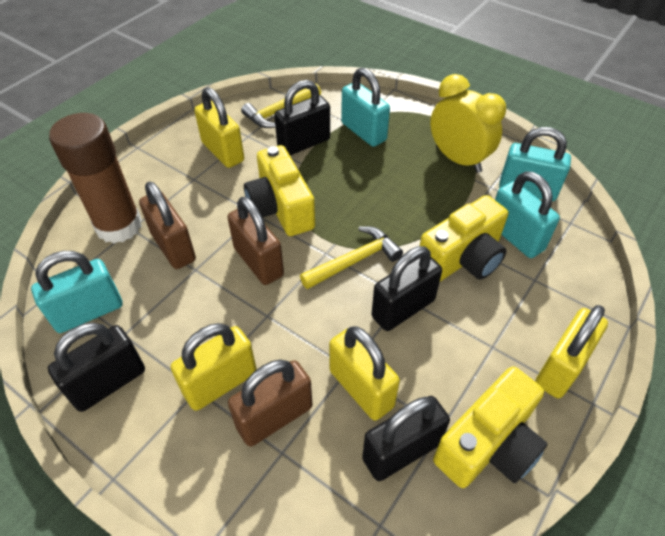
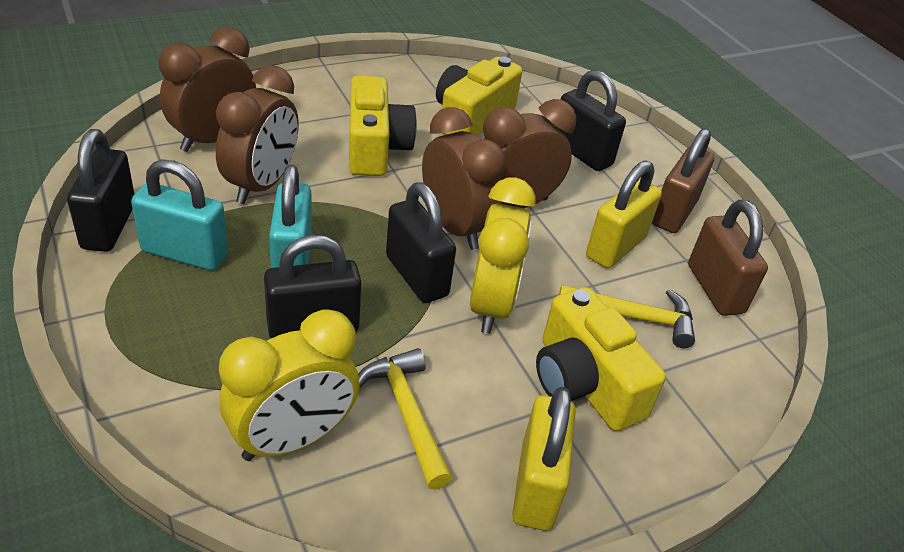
brown clock: none = 0 -> [159,27,256,152] [216,65,299,204] [422,107,506,250] [483,99,576,208] = 4
brown glue stick: [49,113,142,243] = 1 -> none = 0
brown padlock: [139,181,196,269] [227,197,284,285] [228,359,312,447] = 3 -> [652,128,714,233] [688,200,768,316] = 2
turquoise padlock: [31,251,123,333] [341,68,390,147] [495,171,560,258] [499,127,571,201] = 4 -> [131,159,228,271] [269,165,312,268] = 2
yellow clock: [430,74,506,173] = 1 -> [219,309,360,461] [470,178,536,334] = 2
yellow padlock: [171,323,257,411] [194,87,244,168] [329,326,400,421] [535,305,608,398] = 4 -> [512,387,576,531] [586,160,662,268] = 2

